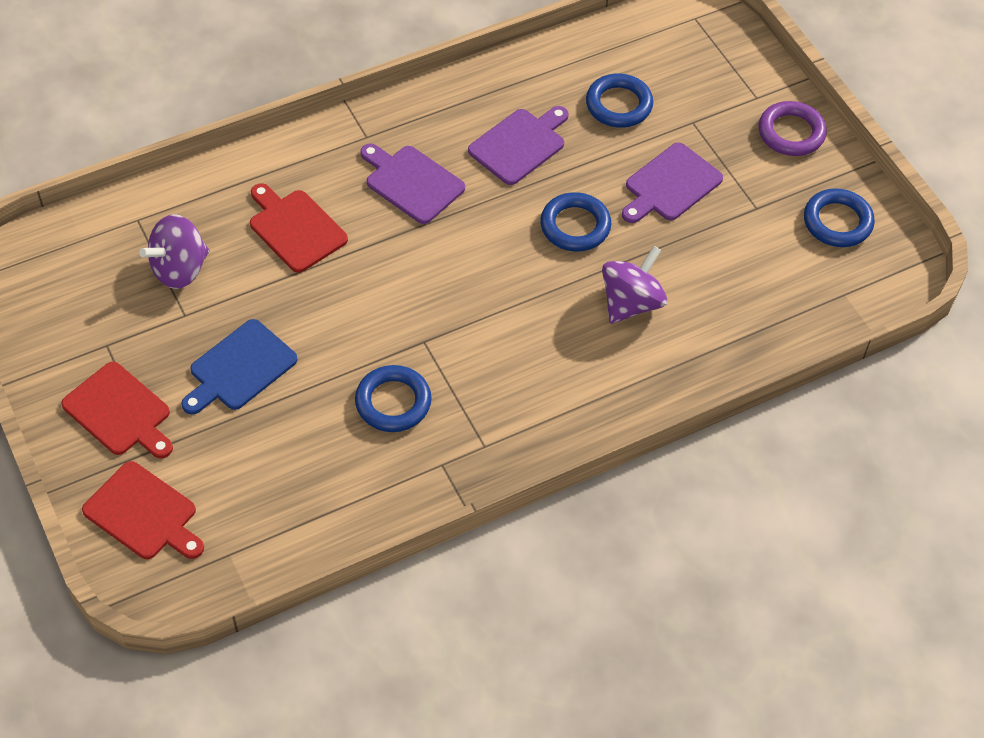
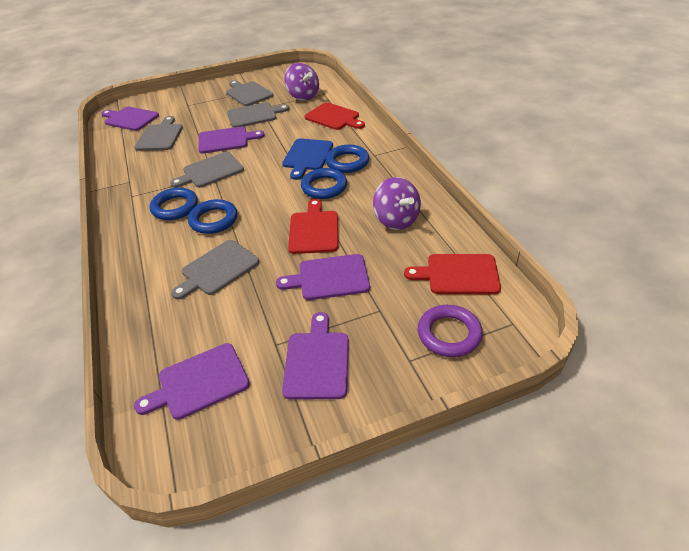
grey cutting board: none = 0 -> [134,116,183,151] [170,152,244,188] [171,240,259,300] [226,80,274,106] [227,102,290,128] = 5
purple cutting board: [360,144,465,224] [468,106,569,185] [622,143,723,223] = 3 -> [101,107,159,131] [134,343,250,420] [198,127,264,153] [276,254,370,300] [282,312,349,400] = 5

